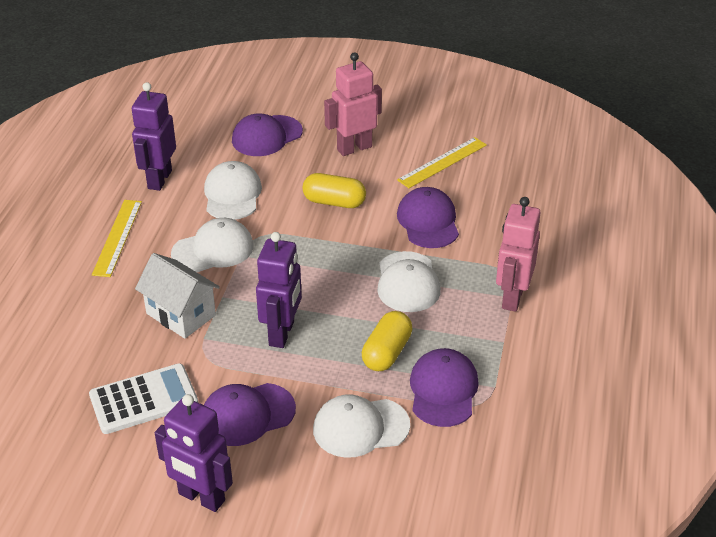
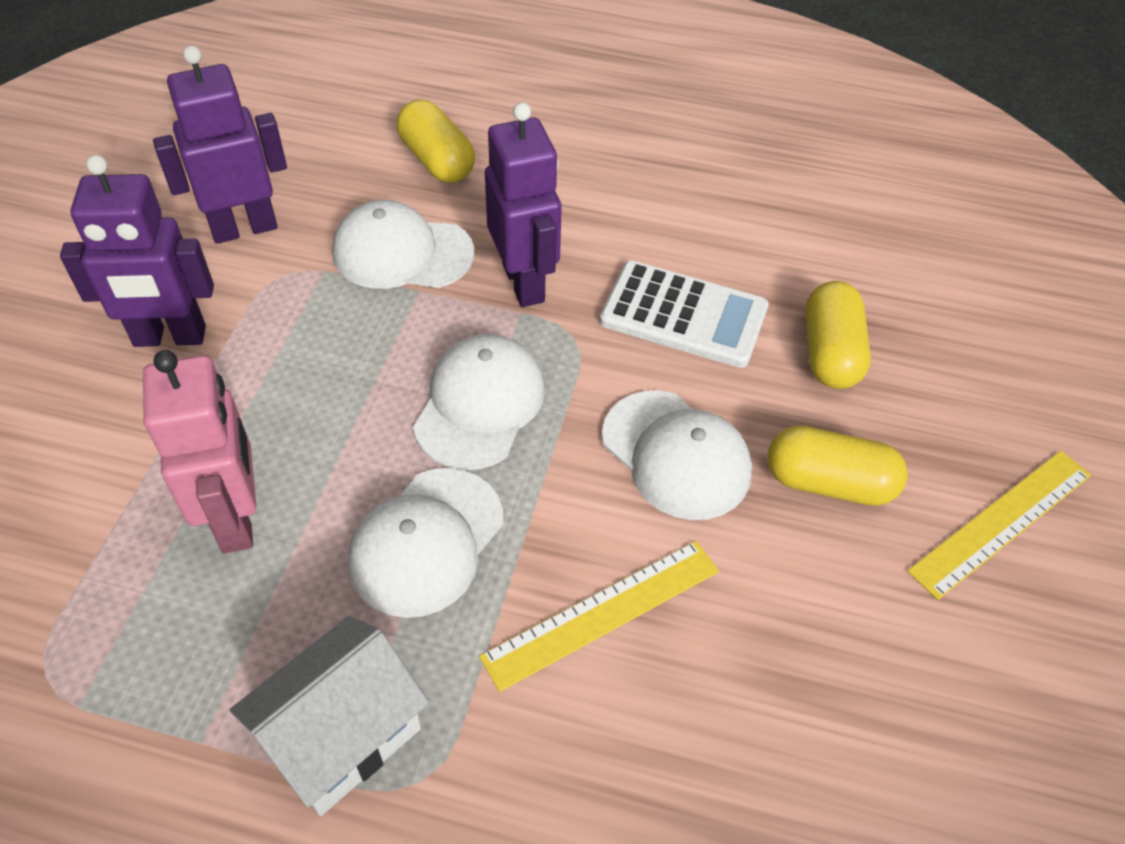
pink robot: [324,52,382,156] [496,197,540,312] = 2 -> [143,350,256,554] = 1
purple cap: [204,383,296,446] [232,113,303,156] [397,187,459,248] [410,348,479,427] = 4 -> none = 0
yellow capsule: [302,173,366,208] [362,311,413,371] = 2 -> [397,100,475,183] [767,426,908,506] [806,281,871,389] = 3

